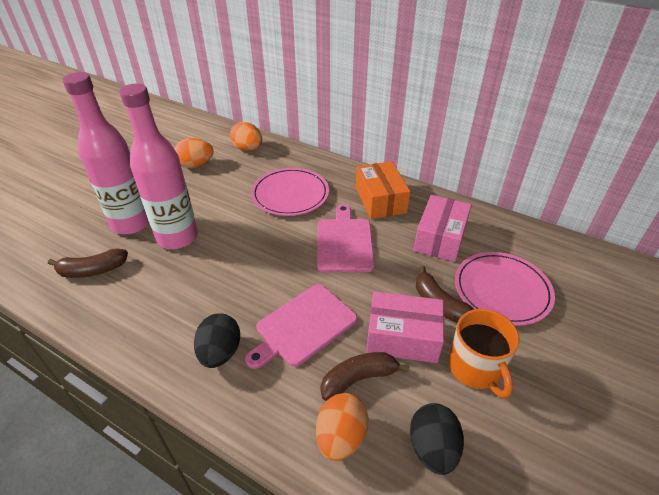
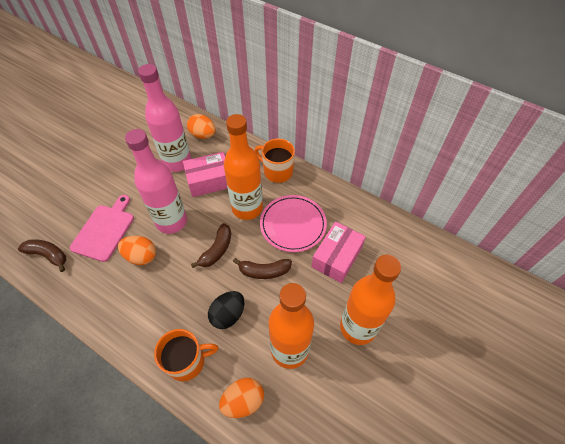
black egg: [194,313,240,368] [410,403,464,475] = 2 -> [208,291,244,329] = 1
orange bottle: none = 0 -> [224,114,263,220] [269,283,314,369] [340,255,401,345] = 3
orange box: [356,161,410,219] = 1 -> none = 0
orange mug: [449,309,520,398] = 1 -> [154,329,218,381] [254,139,295,183] = 2
pink cutting board: [245,284,357,369] [317,204,375,272] = 2 -> [70,195,134,262] = 1
pink plate: [251,168,329,216] [455,252,555,326] = 2 -> [260,195,327,252] = 1

